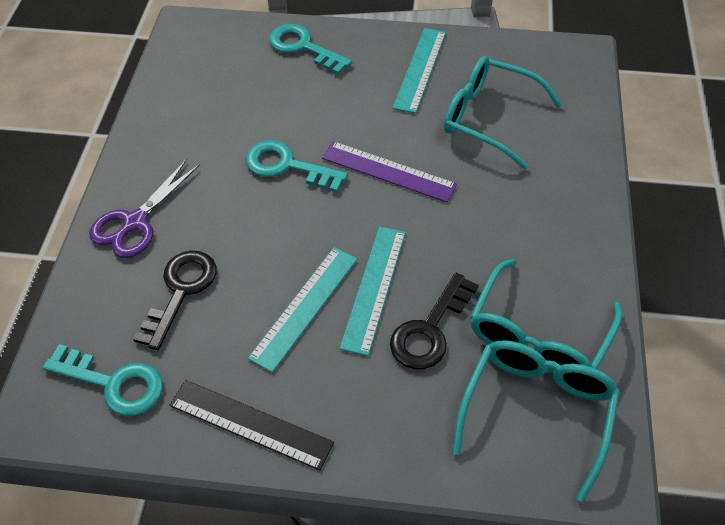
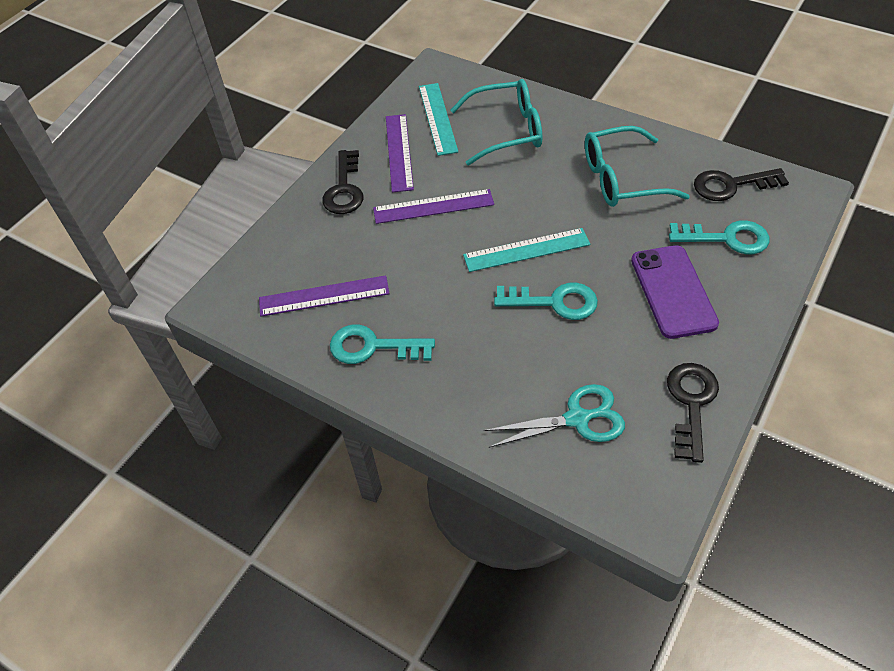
black key: [133,250,217,350] [390,273,479,369] = 2 -> [322,150,364,214] [667,363,719,463] [694,168,789,201] = 3
black ruler: [169,380,334,471] = 1 -> none = 0
purple phone: none = 0 -> [631,245,719,339] = 1
purple ruler: [322,141,457,202] = 1 -> [259,275,390,316] [373,189,494,224] [386,114,414,192] = 3
purple scissors: [89,159,200,258] = 1 -> none = 0
turquoise glasses: [444,56,562,169] [452,340,620,502] [470,259,623,374] = 3 -> [450,79,542,165] [585,126,690,207] = 2
turquoise ruler: [248,247,357,373] [340,227,406,356] [393,28,446,114] = 3 -> [419,83,458,156] [463,228,590,272] = 2
turquoise scissors: none = 0 -> [484,384,625,448] = 1

